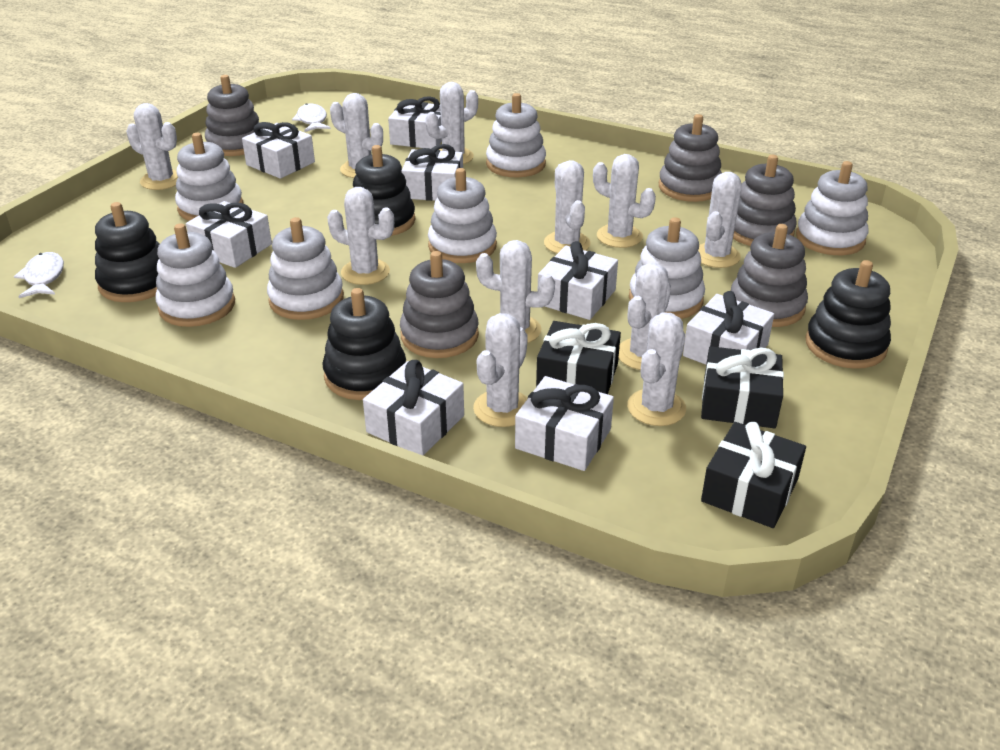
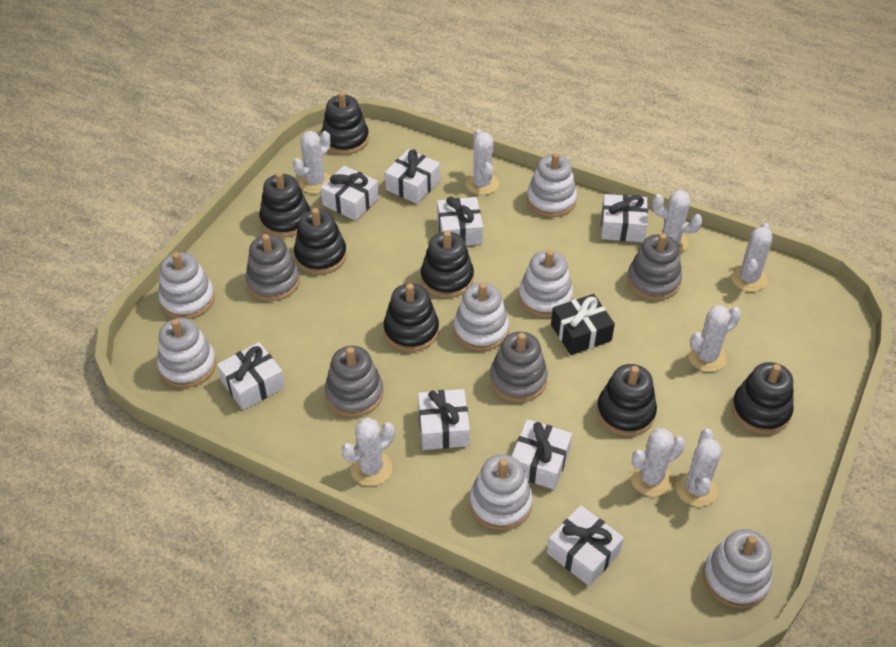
black gift: [536,321,621,394] [701,346,784,428] [701,422,806,528] = 3 -> [551,294,615,355] = 1
black stacking toy: [95,202,160,302] [322,288,406,400] [353,145,415,236] [805,260,891,369] = 4 -> [259,172,310,237] [294,208,347,274] [321,92,369,155] [384,283,439,352] [421,231,474,298] [597,364,657,436] [732,362,793,434] = 7
grey stacking toy: [205,75,259,156] [400,251,479,358] [659,114,722,202] [731,224,808,327] [733,155,797,246] = 5 -> [245,234,300,301] [325,346,384,417] [490,332,548,402] [627,233,682,300] = 4
white cactus: [126,103,178,190] [327,187,394,285] [330,93,383,178] [425,82,478,164] [473,313,528,427] [476,240,555,343] [544,160,591,254] [593,154,656,248] [619,263,671,370] [627,312,686,426] [698,172,742,268] = 11 -> [293,131,331,194] [342,418,395,486] [466,130,499,195] [630,428,685,497] [652,190,703,253] [675,429,722,507] [688,305,741,372] [731,223,773,292] = 8
white fish: [14,252,64,298] [292,103,331,132] = 2 -> none = 0

